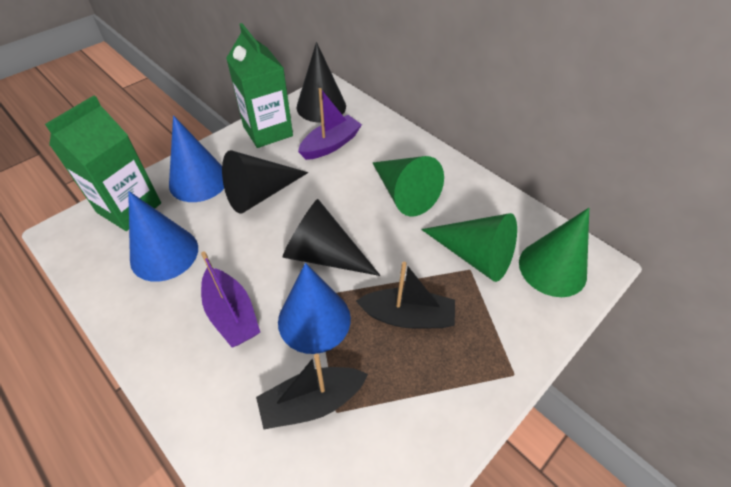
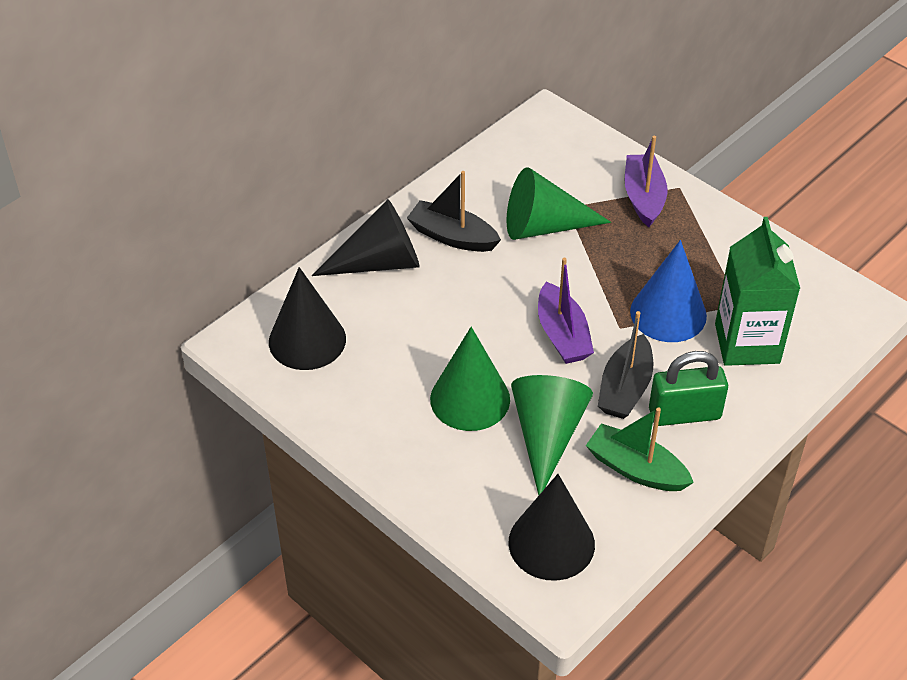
blue cone: [128,191,198,282] [169,115,224,202] [278,263,351,354] = 3 -> [630,240,707,342] = 1
green boat: none = 0 -> [586,407,694,491] = 1
green carton: [45,95,161,231] [226,23,293,148] = 2 -> [715,217,800,366] = 1
green padlock: none = 0 -> [649,351,728,426] = 1

